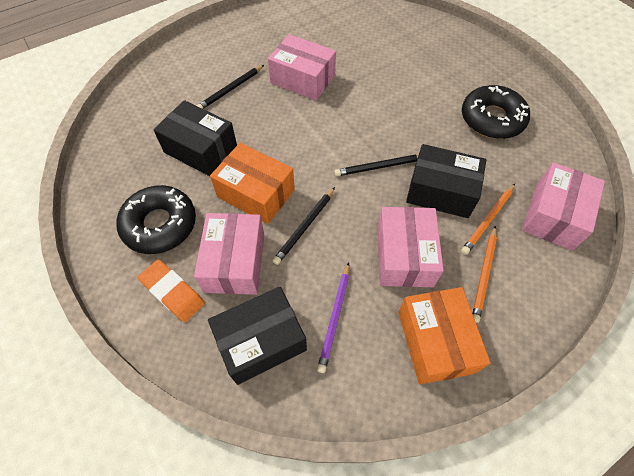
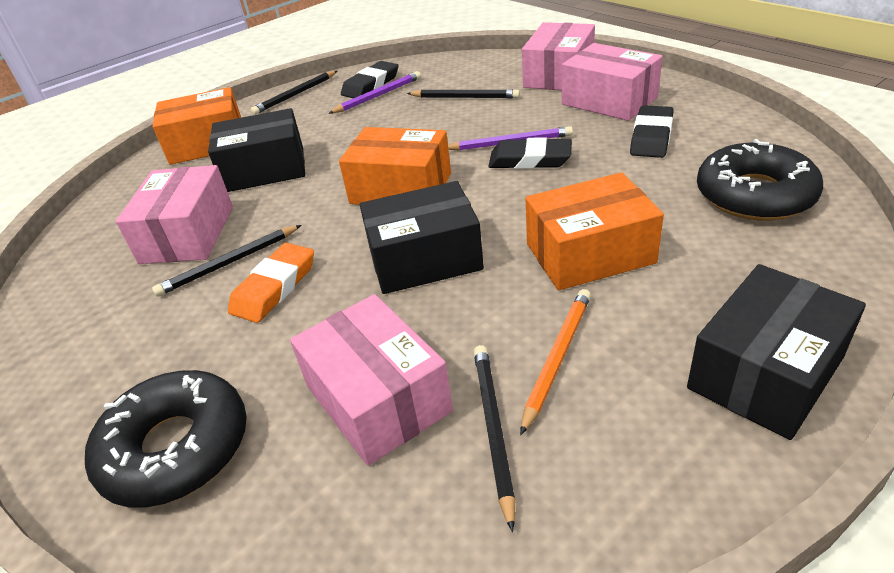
black eraser: none = 0 -> [341,61,398,98] [488,137,572,169] [630,105,674,158] = 3
black pencil: [197,65,264,109] [273,187,335,265] [334,155,419,176] = 3 -> [152,225,301,297] [251,71,337,115] [407,89,520,98] [474,345,516,532] = 4
orange box: [210,143,295,224] [398,287,491,384] = 2 -> [153,87,241,165] [339,127,451,205] [525,172,664,290] = 3
orange pencil: [461,184,515,255] [472,226,497,323] = 2 -> [520,289,591,435] = 1
purple pencil: [317,262,350,373] = 1 -> [328,71,421,114] [448,126,573,151] = 2

